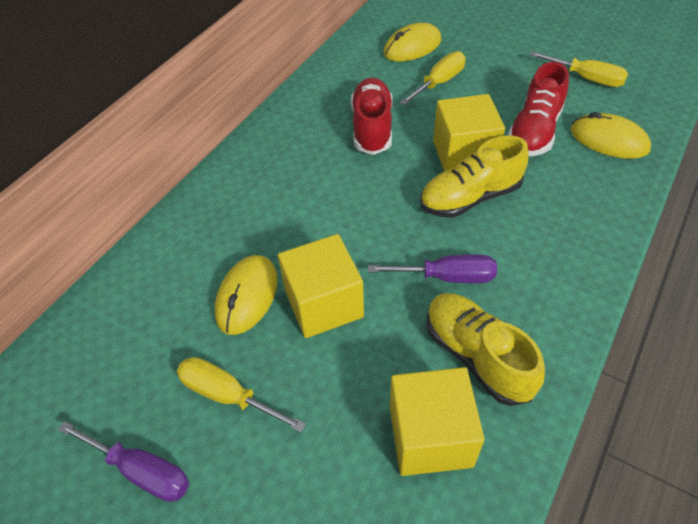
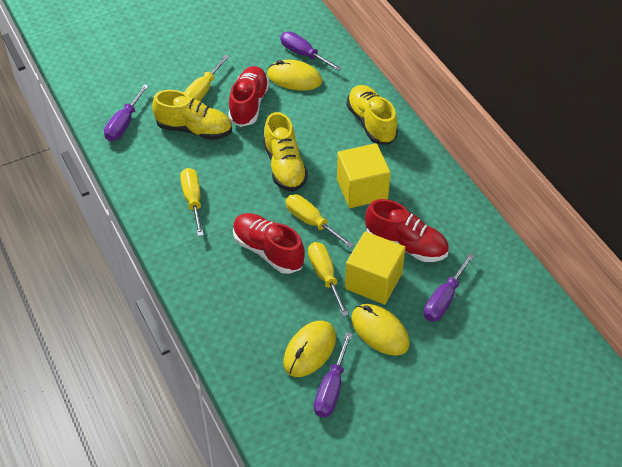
purple screwdriver: [58,421,189,502] [368,254,497,283] = 2 -> [104,84,149,141] [280,32,342,71] [314,332,353,417] [424,253,475,322] = 4
red shoe: [351,77,393,155] [508,62,569,156] = 2 -> [228,66,269,127] [233,213,305,274] [365,199,449,262] = 3
yellow cube: [278,234,364,338] [390,367,485,476] [433,94,505,171] = 3 -> [337,143,391,208] [345,231,405,305] = 2
yellow screwdriver: [177,357,306,432] [400,51,466,105] [530,51,628,87] = 3 -> [180,168,204,236] [184,55,229,101] [286,194,354,248] [308,242,349,317] = 4
yellow shoe: [420,135,529,218] [426,293,545,406] = 2 -> [152,90,232,140] [263,112,308,192] [347,85,398,144] = 3

